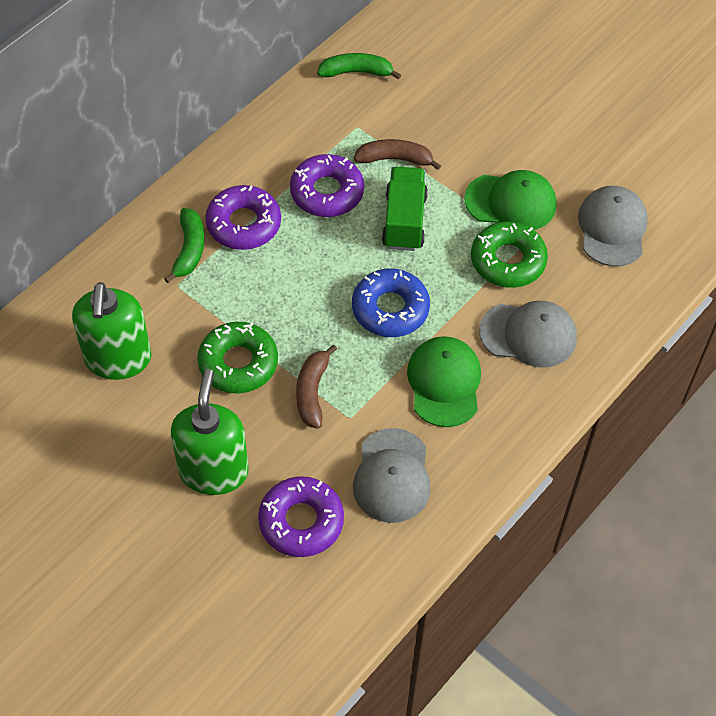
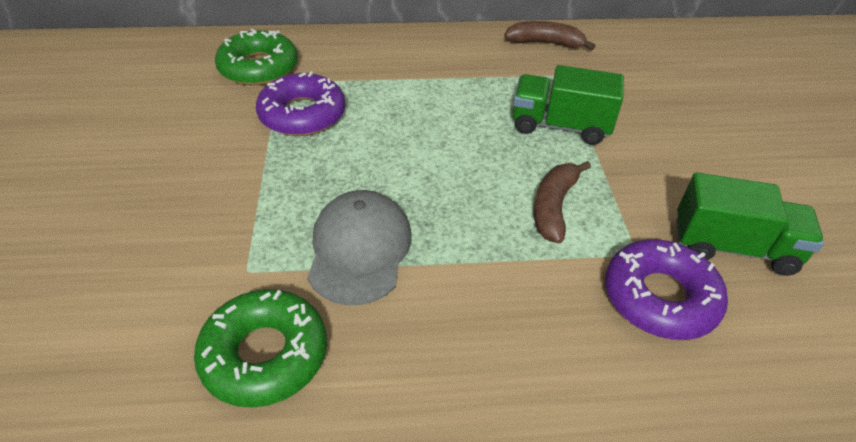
blue donut: [352,269,430,337] = 1 -> none = 0
green banana: [164,208,204,283] [317,53,401,80] = 2 -> none = 0
green cap: [407,336,481,427] [464,170,556,230] = 2 -> none = 0
green soap dispenser: [72,282,151,380] [171,369,249,495] = 2 -> none = 0
green truck: [382,167,428,251] = 1 -> [513,65,624,145] [676,172,824,276] = 2
grey cap: [353,428,431,523] [479,301,577,368] [578,186,648,266] = 3 -> [307,190,412,305] = 1
purple donut: [205,185,281,250] [258,476,344,557] [290,154,364,217] = 3 -> [256,72,345,136] [605,239,728,340] = 2

